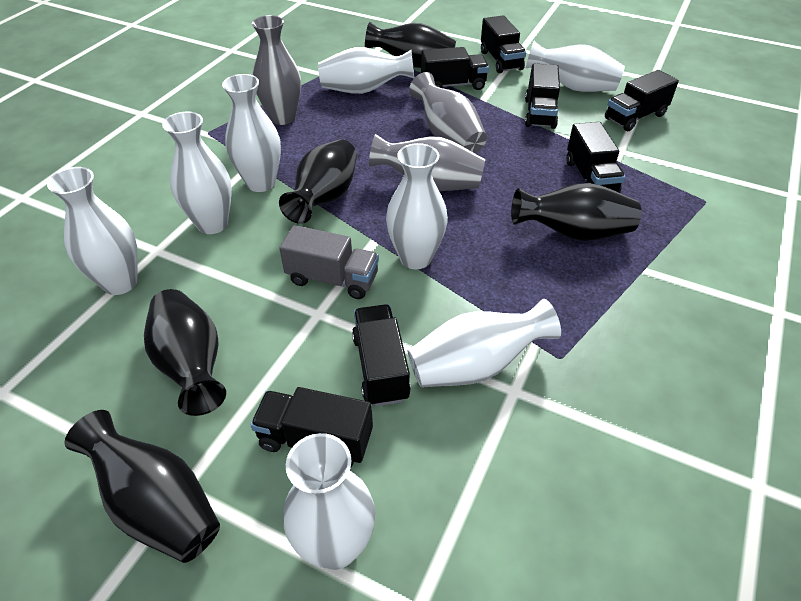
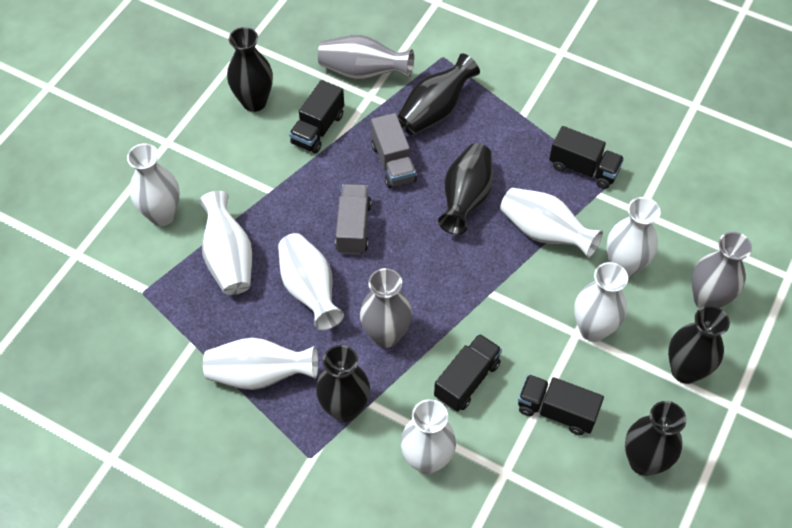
black truck: [251,387,373,467] [352,304,411,407] [421,47,489,90] [481,15,526,73] [525,64,560,129] [566,122,625,193] [605,70,679,131] = 7 -> [289,80,344,154] [434,334,502,412] [518,374,604,435] [549,126,624,189] = 4
black vase: [64,410,220,563] [144,289,226,416] [279,139,357,224] [365,22,456,68] [511,183,641,241] = 5 -> [227,27,273,112] [316,345,370,422] [397,53,480,135] [438,143,493,235] [625,401,686,476] [668,305,730,384] = 6
grey truck: [279,225,379,299] = 1 -> [335,184,372,255] [371,113,417,188] = 2

